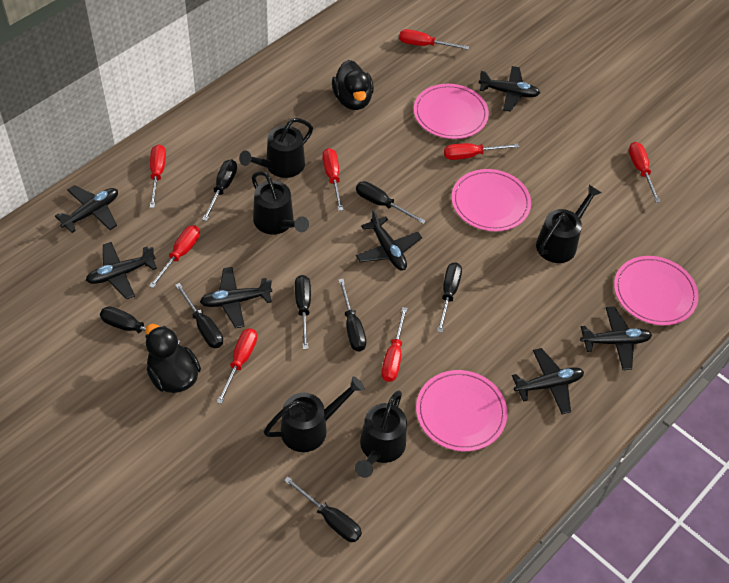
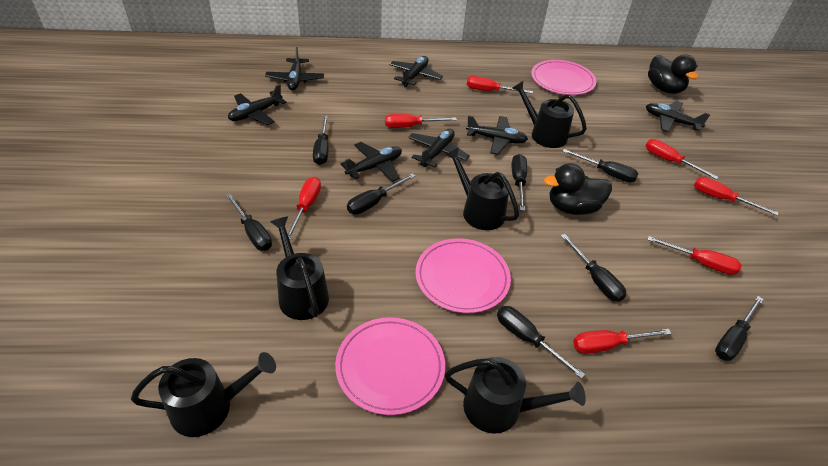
pink plate: [414,84,489,139] [416,370,508,451] [452,169,531,231] [614,256,699,325] = 4 -> [335,317,445,415] [416,238,511,313] [531,60,597,95] = 3
red screwdriver: [149,225,200,288] [150,144,166,208] [216,328,257,404] [322,148,343,211] [381,307,407,382] [399,29,469,50] [444,143,519,160] [629,142,660,203] = 8 -> [287,177,321,240] [385,114,457,128] [467,76,533,94] [573,329,671,354] [646,139,718,180] [647,236,742,275] [694,177,779,216] = 7

